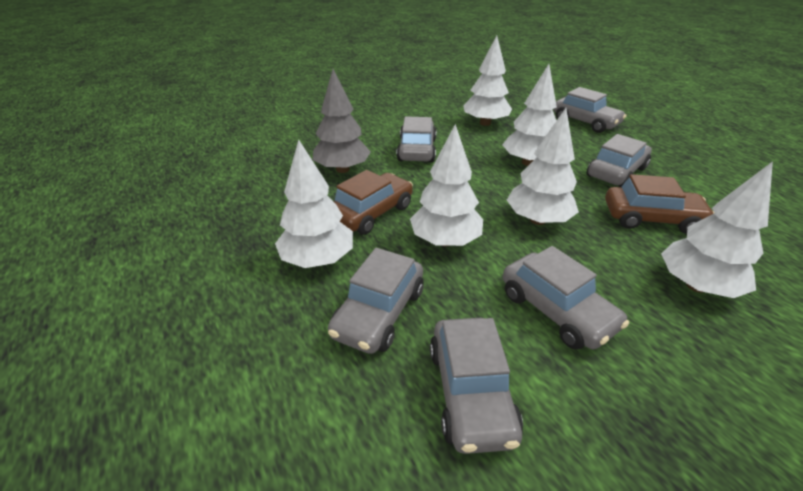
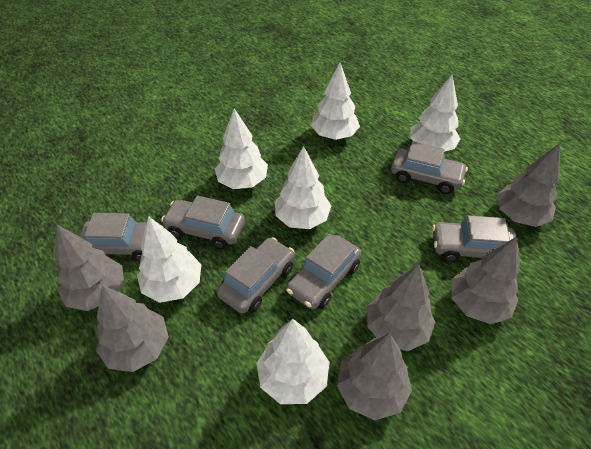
brown car: [334,170,413,235] [605,174,714,234] = 2 -> none = 0
grey tree: [312,69,371,173] = 1 -> [55,225,124,311] [96,285,169,372] [336,333,412,420] [367,264,435,351] [451,237,520,324] [497,143,560,227] = 6

